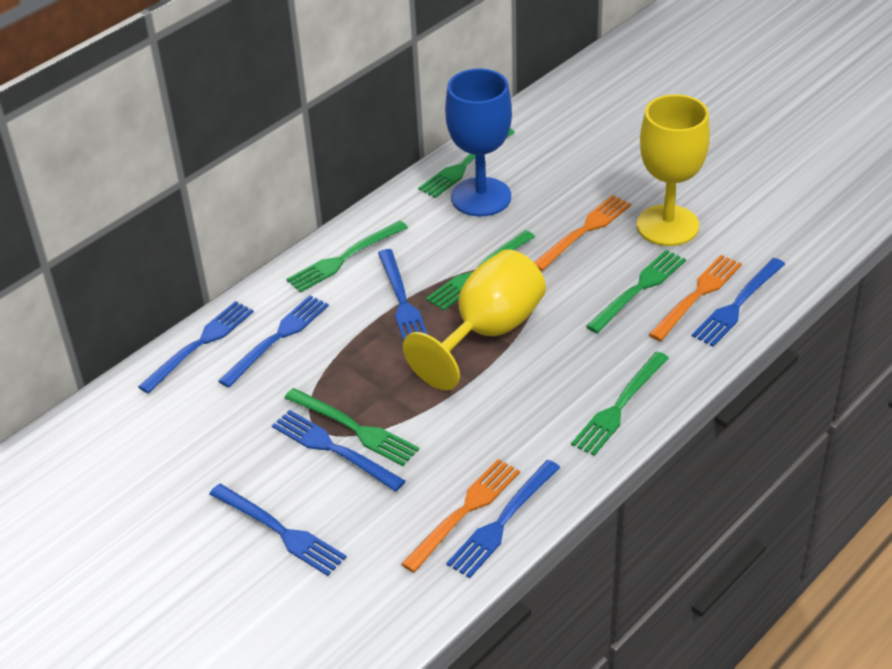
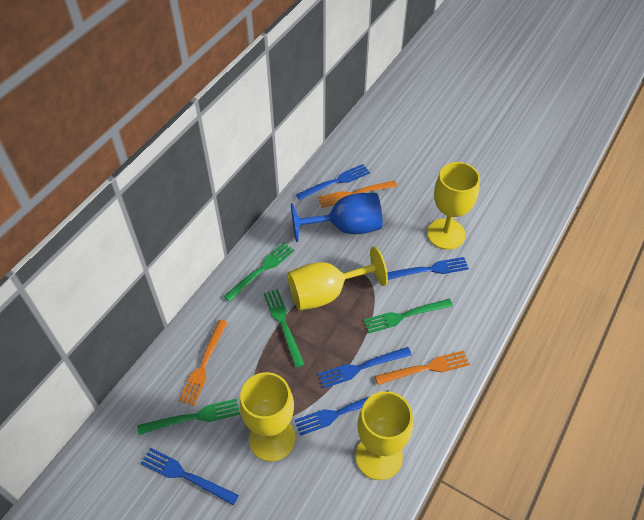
blue fork: [138,301,254,394] [209,484,347,576] [218,295,329,387] [272,410,405,491] [378,249,427,341] [446,460,561,578] [692,258,785,347] = 7 -> [141,448,239,505] [295,390,389,436] [296,164,370,200] [318,347,412,388] [387,257,469,280] = 5
green fork: [284,388,419,466] [287,221,408,292] [418,128,515,198] [426,230,535,311] [571,352,669,456] [586,250,686,333] = 6 -> [137,398,240,435] [223,243,294,302] [263,289,305,368] [364,299,453,333] = 4
yellow goblet: [403,249,546,390] [637,94,710,246] = 2 -> [240,372,295,462] [287,246,388,310] [356,391,413,480] [427,162,480,250] = 4

